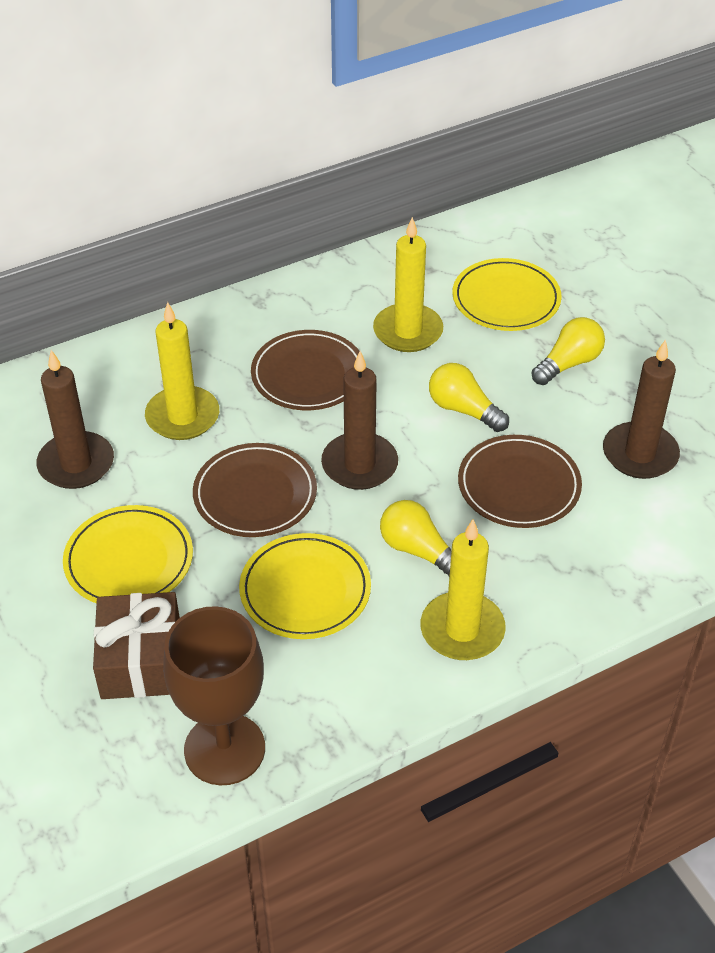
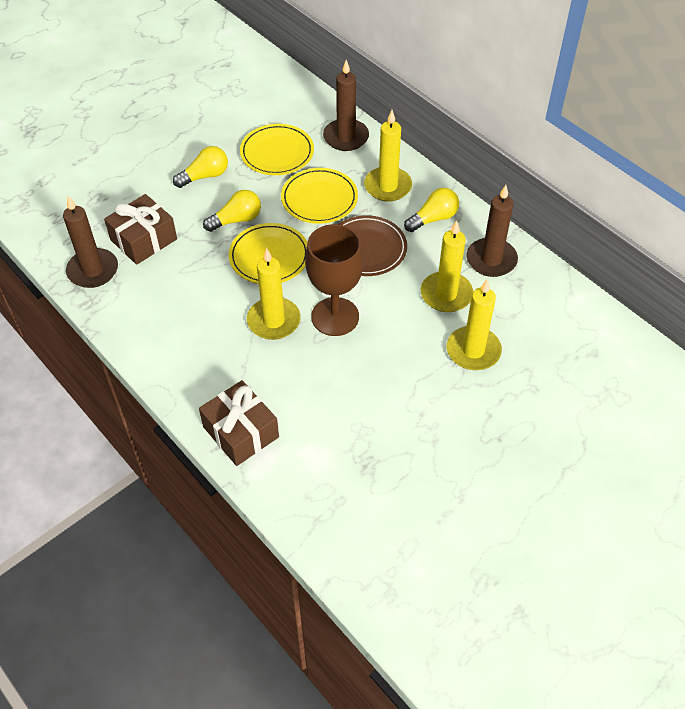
brown gift: [93,592,180,699] = 1 -> [104,194,177,265] [199,380,279,466] = 2
brown plate: [193,443,317,537] [251,330,359,410] [458,435,582,528] = 3 -> [339,215,407,276] = 1
yellow candle: [145,302,219,440] [373,217,443,352] [421,519,506,660] = 3 -> [247,248,301,340] [364,110,412,202] [421,220,473,312] [447,279,502,370] = 4

